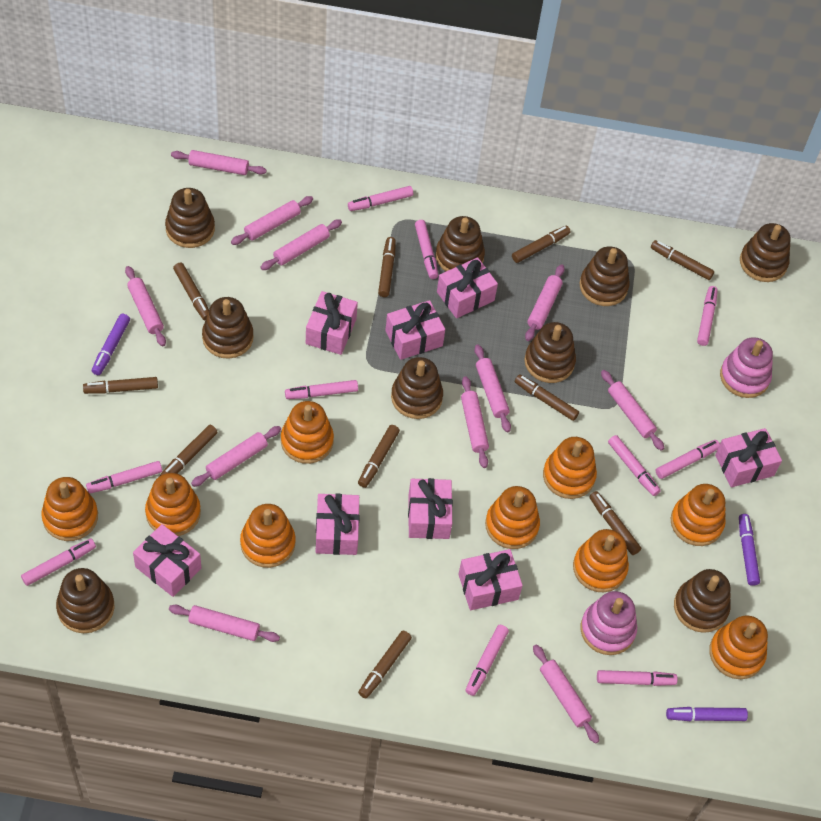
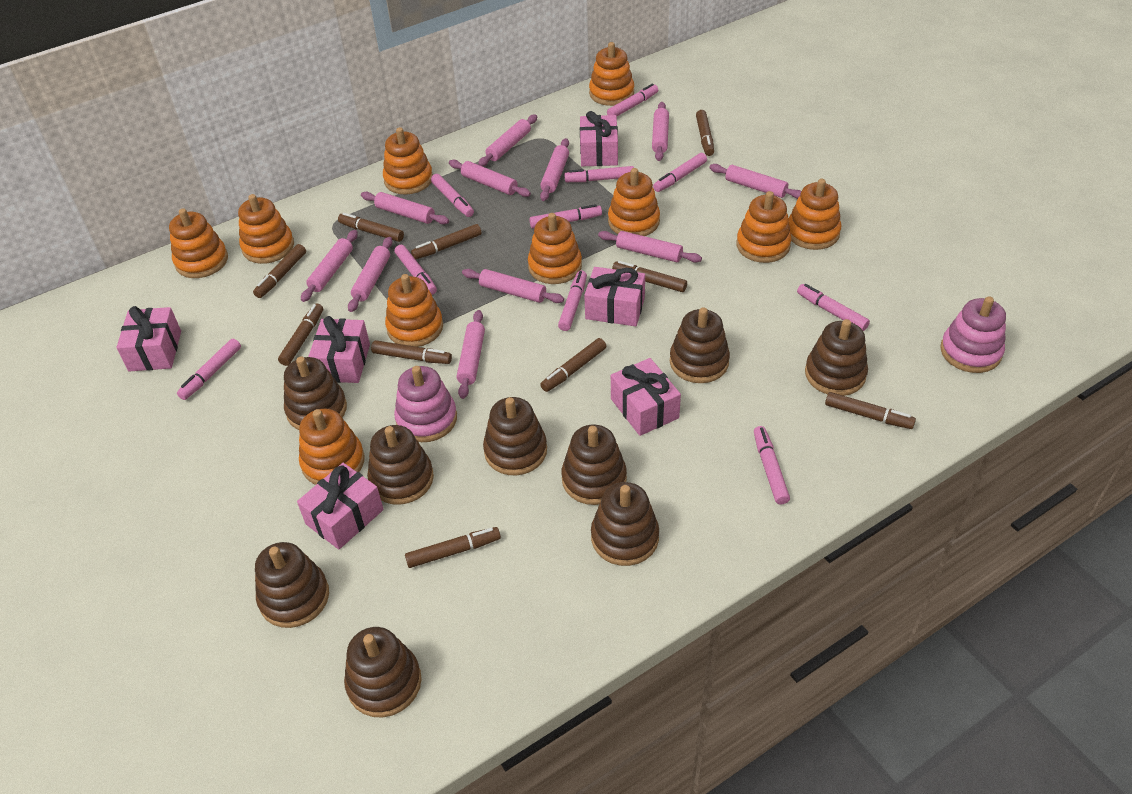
orange stacking toy: [41,477,98,541] [145,473,201,536] [240,504,295,568] [281,401,334,464] [485,486,540,549] [543,437,597,499] [573,529,629,592] [671,484,726,546] [709,615,768,679] = 9 -> [169,208,228,278] [238,194,294,264] [299,409,365,485] [383,127,433,195] [385,274,443,347] [528,213,582,284] [589,42,634,106] [608,168,660,236] [736,191,791,263] [788,179,841,250] = 10
pink gift: [133,524,201,597] [306,291,358,355] [316,494,360,555] [385,300,445,360] [408,478,453,539] [437,257,498,318] [458,549,523,610] [715,428,782,487] = 8 -> [116,306,181,371] [297,463,384,549] [308,316,370,383] [580,111,618,166] [584,267,645,326] [611,358,681,436] = 6
purple marker: [92,314,130,375] [666,707,748,721] [739,514,760,586] = 3 -> none = 0

